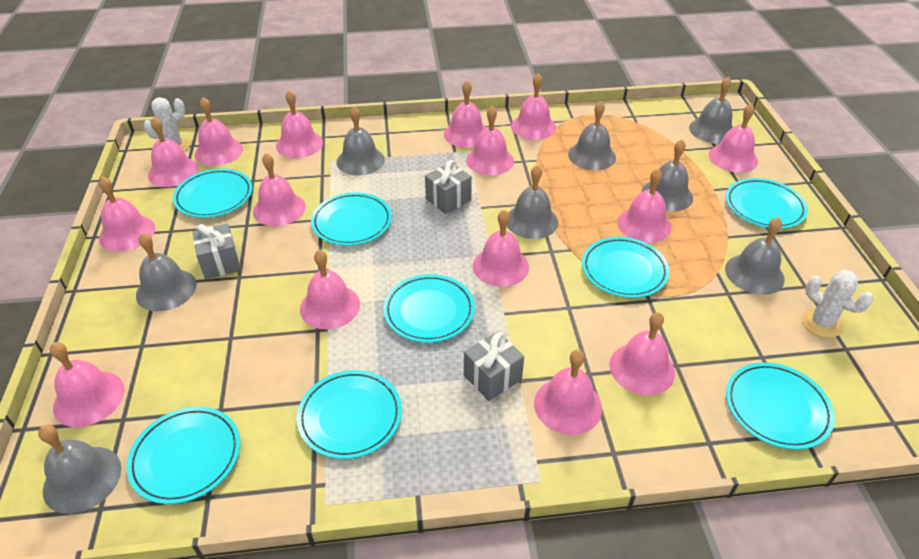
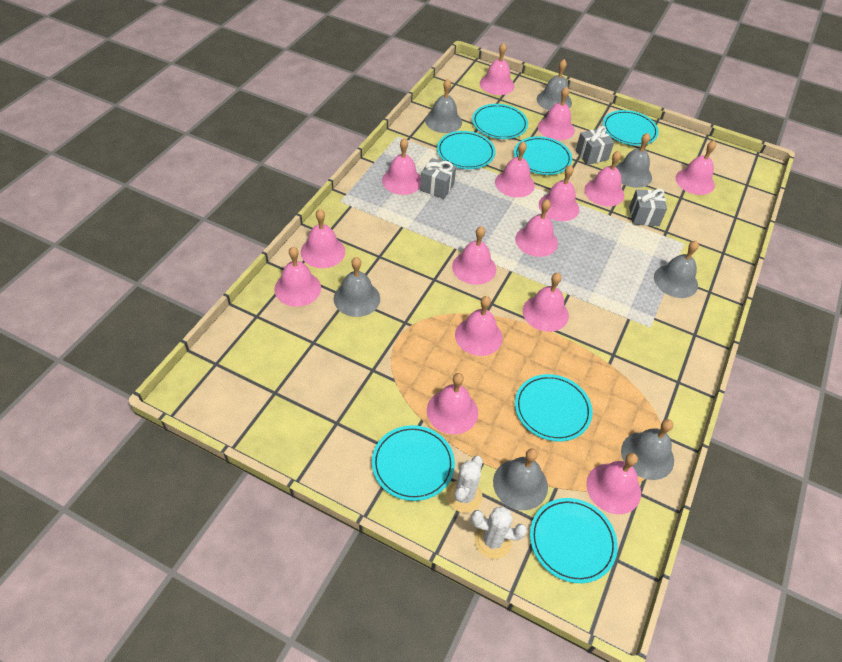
grey bell: [38,425,121,514] [136,233,197,311] [337,106,385,176] [507,165,558,239] [568,101,616,170] [642,139,693,211] [689,76,733,144] [725,217,785,295] = 8 -> [334,257,380,317] [425,79,462,133] [493,448,548,510] [537,59,572,110] [615,133,652,188] [621,419,674,480] [654,240,699,298] = 7
turquoise plate: [127,407,240,504] [173,169,253,218] [297,370,402,459] [311,192,392,246] [383,274,475,343] [582,237,669,298] [726,178,808,229] [726,362,835,450] = 8 -> [372,425,455,501] [437,131,495,169] [472,104,528,139] [514,136,572,175] [515,374,592,441] [530,498,618,583] [603,110,659,146] = 7

